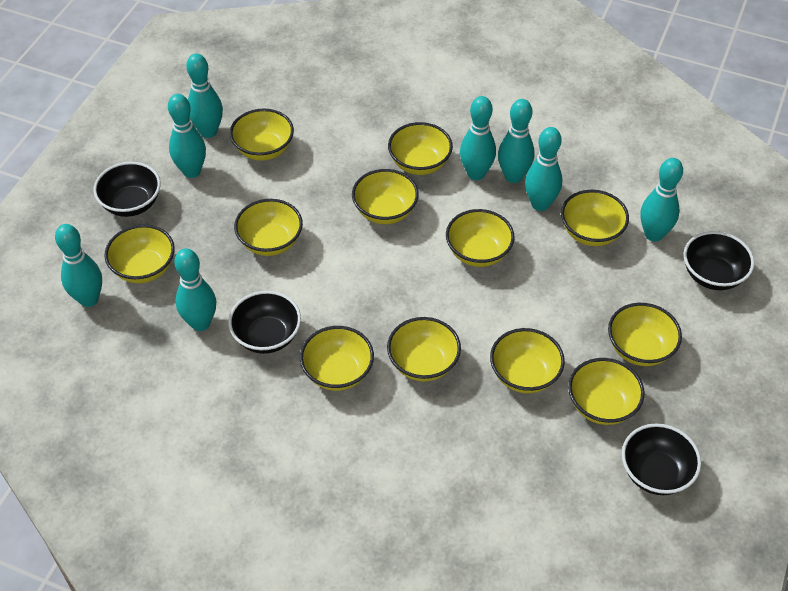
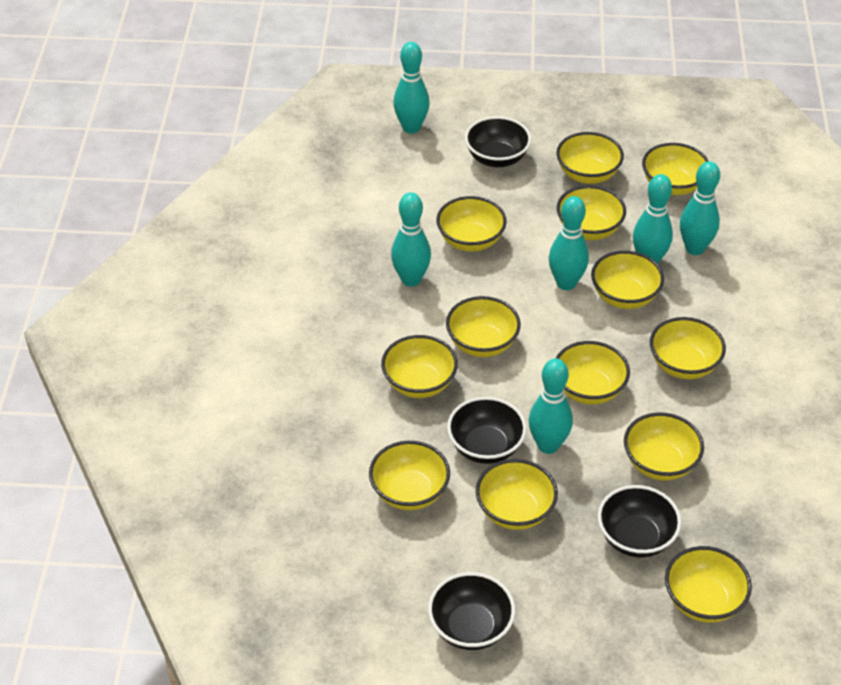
turquoise bowling pin: [55,224,102,307] [168,94,206,178] [174,248,216,331] [186,53,223,138] [460,96,496,180] [498,99,534,183] [525,127,562,211] [640,158,683,242] = 8 -> [391,192,431,287] [393,42,430,134] [529,358,573,454] [549,196,589,290] [633,174,673,264] [680,161,720,255] = 6
yellow bowl: [105,225,175,283] [230,109,294,161] [234,199,303,256] [300,326,374,391] [352,169,419,224] [387,317,461,382] [388,122,453,175] [446,209,515,267] [490,328,565,393] [561,190,629,246] [568,358,644,425] [608,303,682,366] = 12 -> [369,441,450,510] [381,335,458,398] [436,196,507,251] [446,296,521,357] [476,459,558,530] [556,132,624,184] [556,341,630,404] [557,185,626,240] [591,251,664,309] [624,413,704,481] [642,143,709,195] [650,317,726,379] [665,546,752,623] = 13

